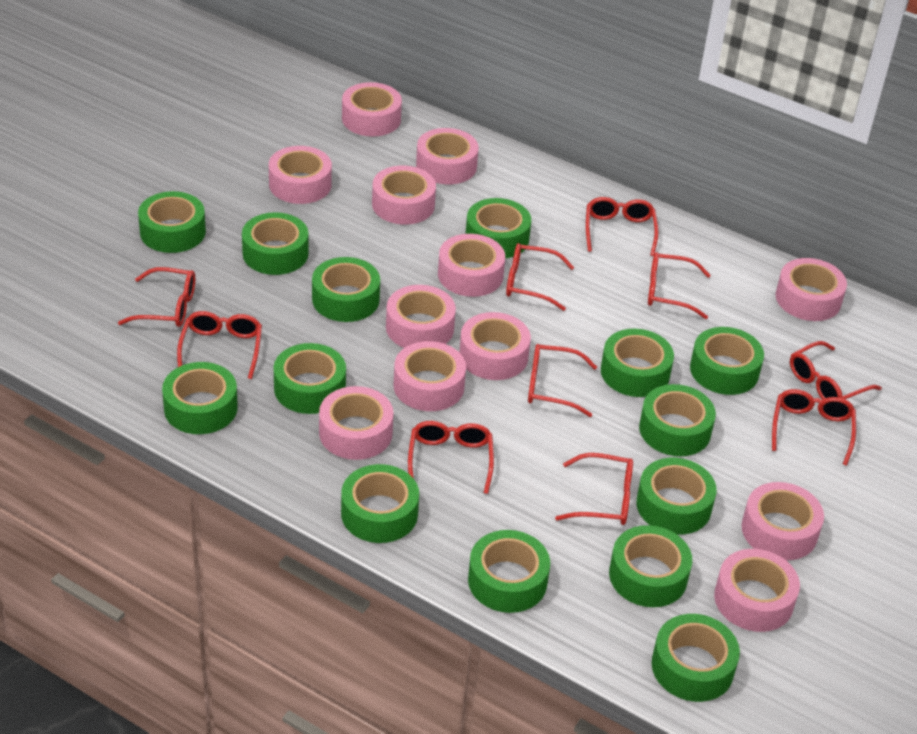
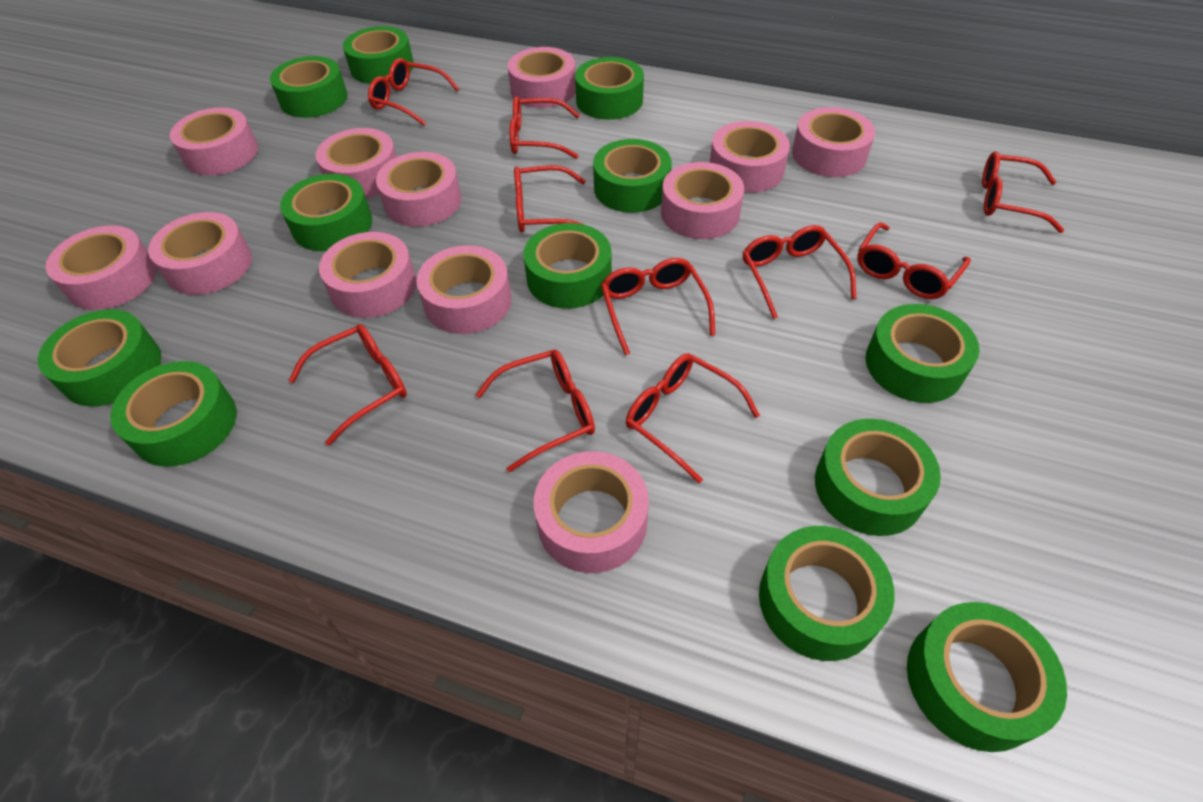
green tape: [138,191,206,253] [162,362,238,434] [242,212,308,275] [274,343,346,414] [312,257,380,322] [341,464,419,543] [466,198,531,258] [468,530,550,613] [601,329,674,397] [609,525,692,607] [636,458,717,535] [639,384,716,456] [652,614,740,702] [690,327,764,395] = 14 -> [38,309,162,407] [110,361,237,467] [270,56,347,118] [280,174,372,251] [343,26,414,84] [523,223,612,309] [575,57,644,120] [593,139,672,213] [759,526,895,661] [815,419,941,536] [866,304,980,403] [907,602,1067,752] = 12

